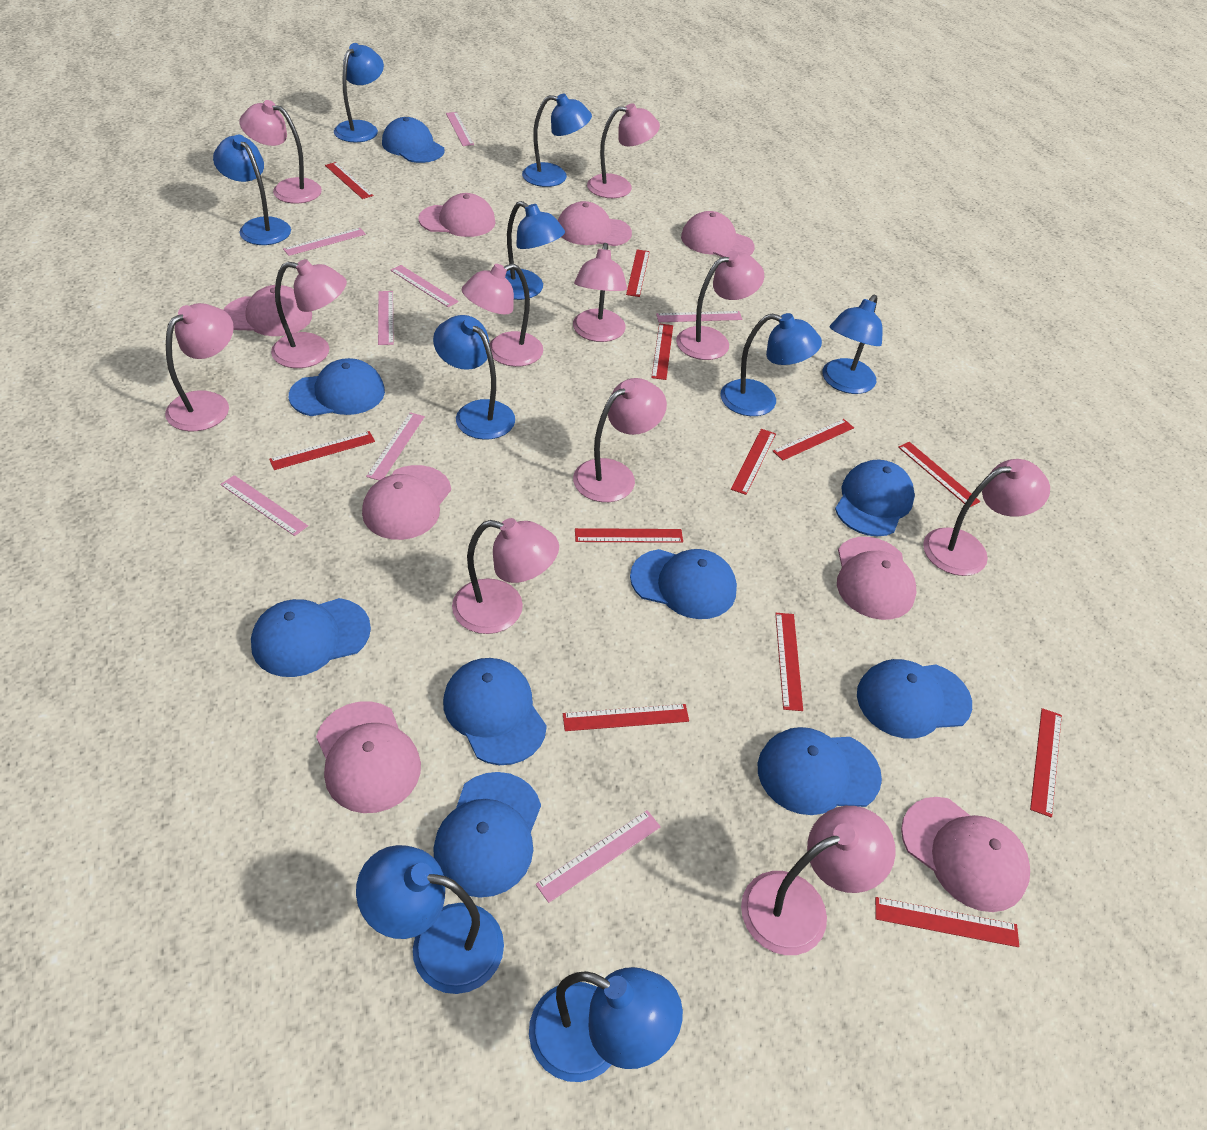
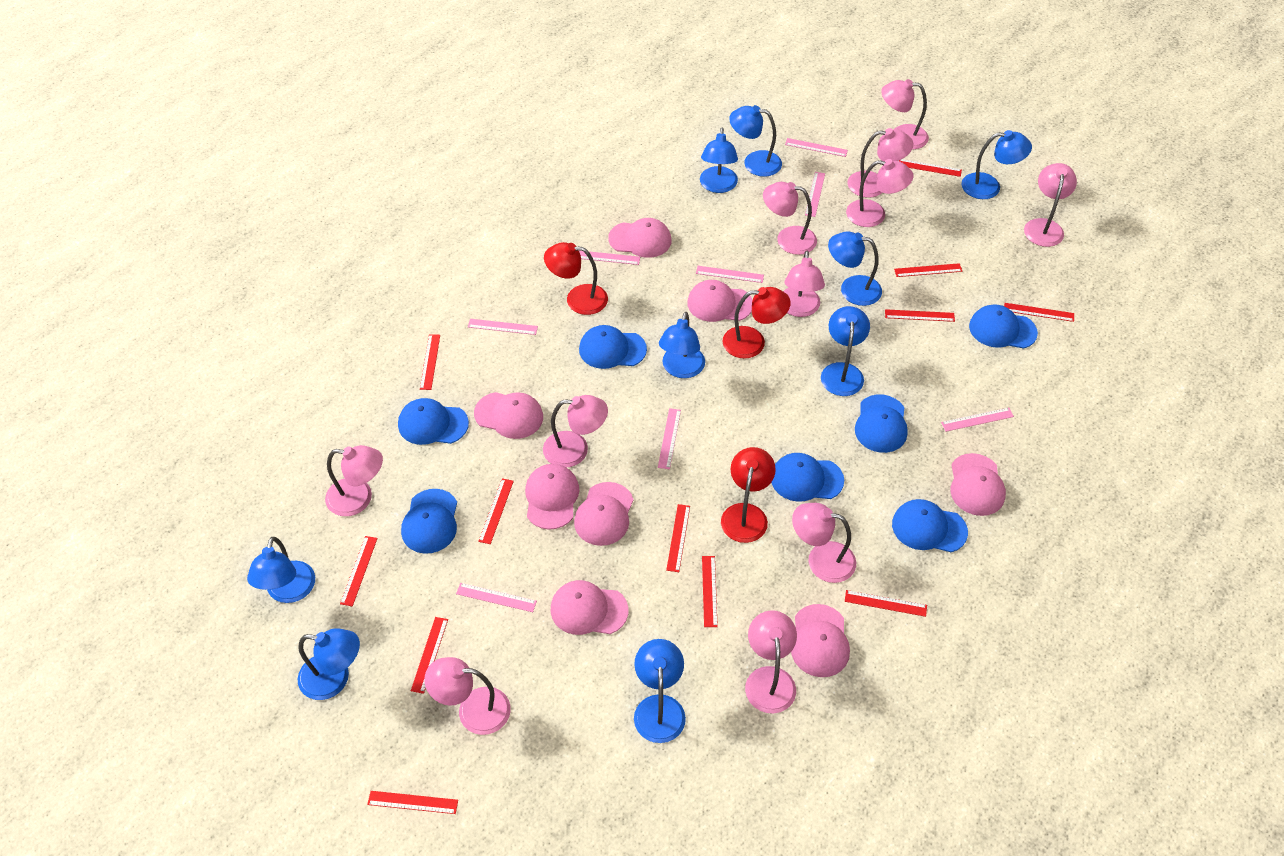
blue cap: [251,598,371,677] [289,358,385,416] [382,117,445,163] [434,772,541,898] [443,658,547,765] [630,549,737,619] [758,727,882,815] [835,460,915,537] [857,659,972,739] = 9 -> [398,398,469,445] [401,489,457,554] [579,325,647,369] [771,453,844,502] [855,394,908,453] [892,499,968,552] [969,304,1038,349] = 7
red lamp: none = 0 -> [544,242,608,315] [721,447,776,543] [722,287,791,359] = 3

